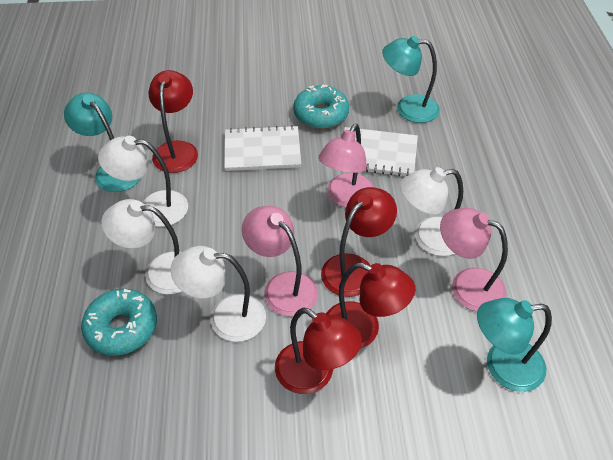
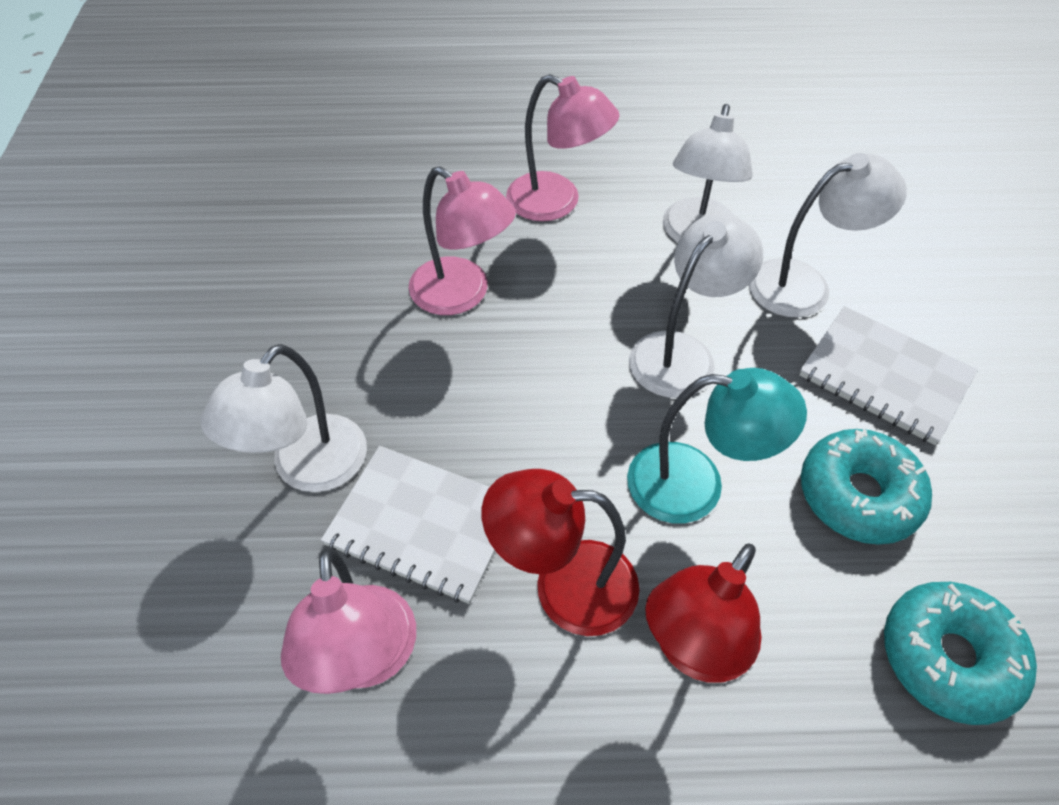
red lamp: [149,70,198,173] [275,307,362,394] [321,187,397,297] [326,263,415,349] = 4 -> [482,469,640,636] [645,543,762,683] = 2
turquoise lamp: [64,93,141,192] [382,36,440,123] [477,298,552,392] = 3 -> [627,368,807,523] = 1

